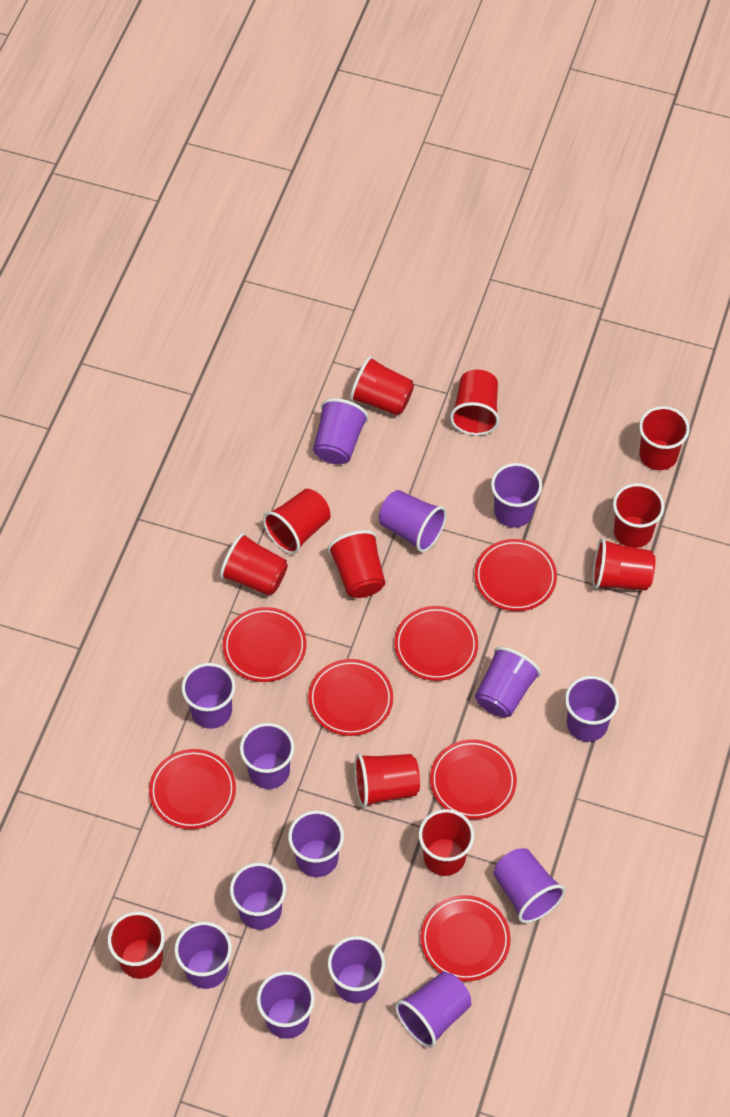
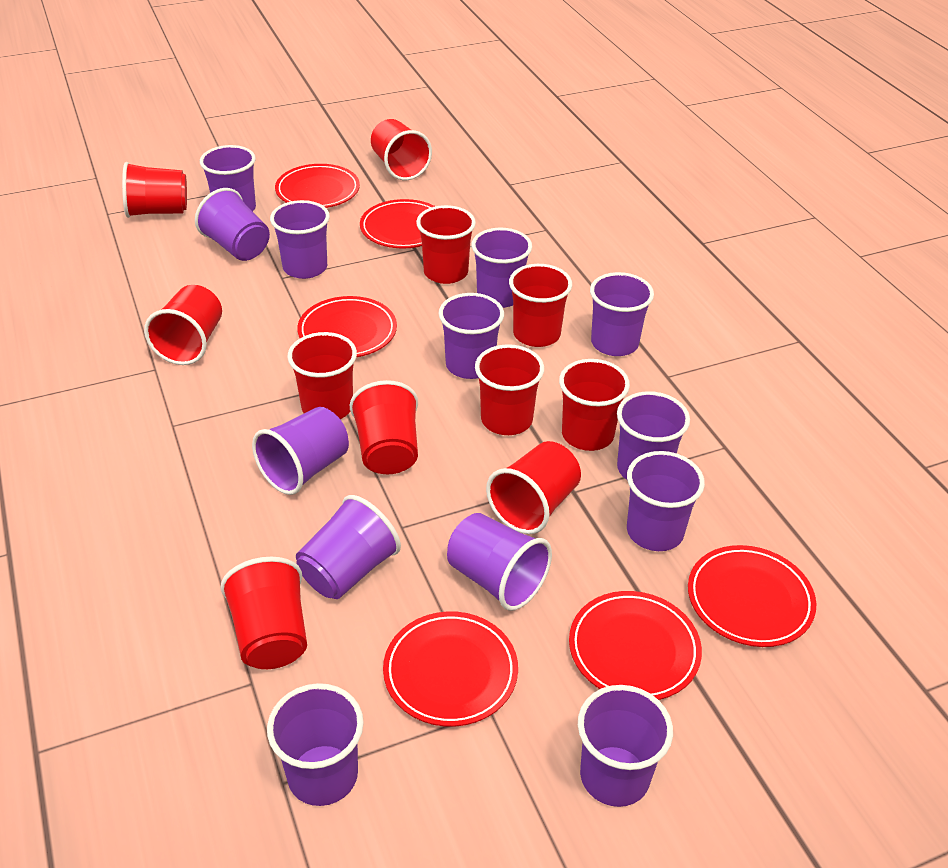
purple cup: [174,922,232,989] [182,663,235,729] [230,863,286,930] [240,723,294,789] [257,971,315,1039] [288,810,344,877] [313,398,369,464] [328,936,385,1003] [379,490,447,552] [395,972,471,1048] [475,647,541,717] [491,463,542,528] [493,848,565,923] [565,676,619,742] = 14 -> [195,188,270,261] [200,145,256,212] [252,407,349,495] [267,683,364,806] [270,200,330,279] [296,495,401,599] [438,293,504,379] [447,513,552,611] [472,228,532,308] [578,685,673,807] [590,272,654,356] [617,391,690,480] [627,451,705,551] = 13
red plate: [149,749,236,829] [223,607,306,682] [308,659,393,736] [394,606,478,681] [420,895,511,981] [430,739,517,819] [474,539,557,611] = 7 -> [275,164,360,208] [297,296,397,357] [360,199,435,249] [383,611,518,727] [569,591,702,700] [688,545,816,647] = 6

